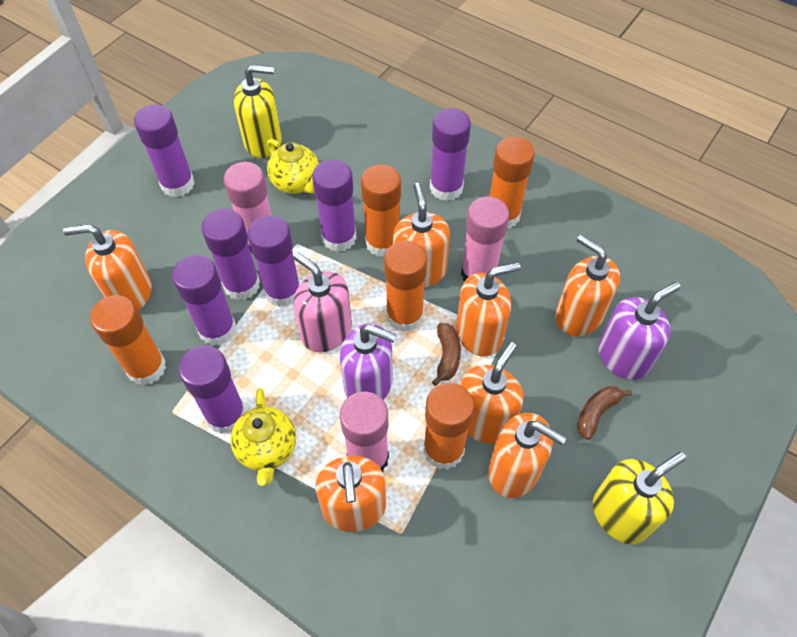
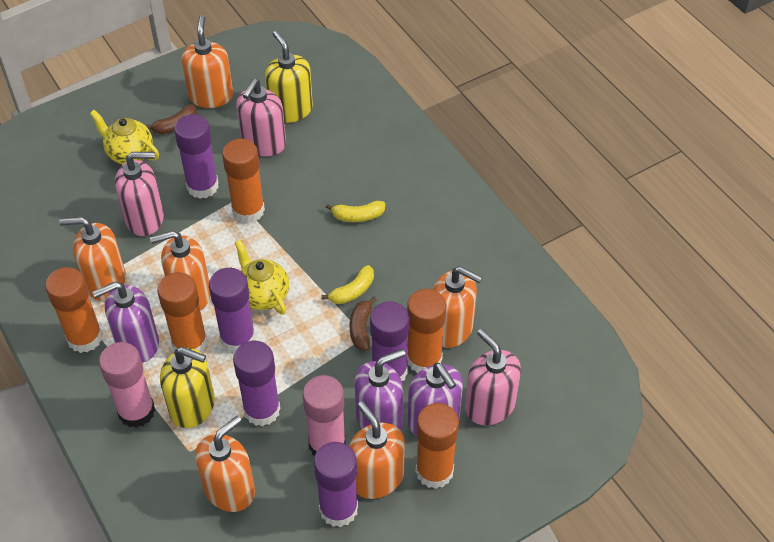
orange soap dispenser: [63,224,152,310] [315,456,386,532] [393,183,450,288] [456,262,520,357] [461,342,524,444] [488,413,567,498] [555,235,620,336] = 7 -> [59,217,126,301] [150,230,211,311] [182,15,233,108] [195,416,255,512] [349,401,405,499] [433,266,482,348] = 6
pink glue stick: [224,162,272,253] [340,392,389,472] [461,197,509,281] = 3 -> [99,342,155,428] [302,375,346,456] = 2
pink soap dispenser: [292,252,352,352] = 1 -> [115,152,164,236] [236,79,286,157] [465,329,521,425] = 3
purple glue stick: [134,105,195,197] [172,255,236,346] [179,346,246,434] [201,208,260,300] [247,215,300,307] [312,159,357,252] [430,108,471,201] = 7 -> [174,114,219,199] [209,268,255,353] [233,341,281,426] [314,442,358,527] [370,302,409,381] = 5
purple soap dispenser: [340,324,397,400] [598,282,681,380] = 2 -> [92,282,159,362] [355,349,406,431] [408,363,463,436] = 3
yellow banana: none = 0 -> [321,265,374,304] [326,201,385,222] = 2

